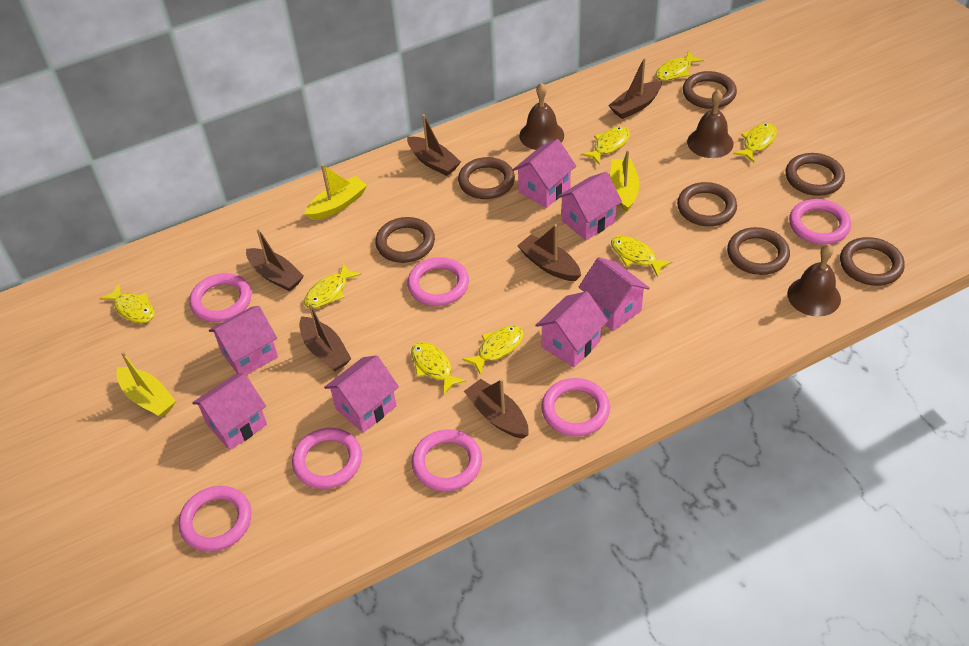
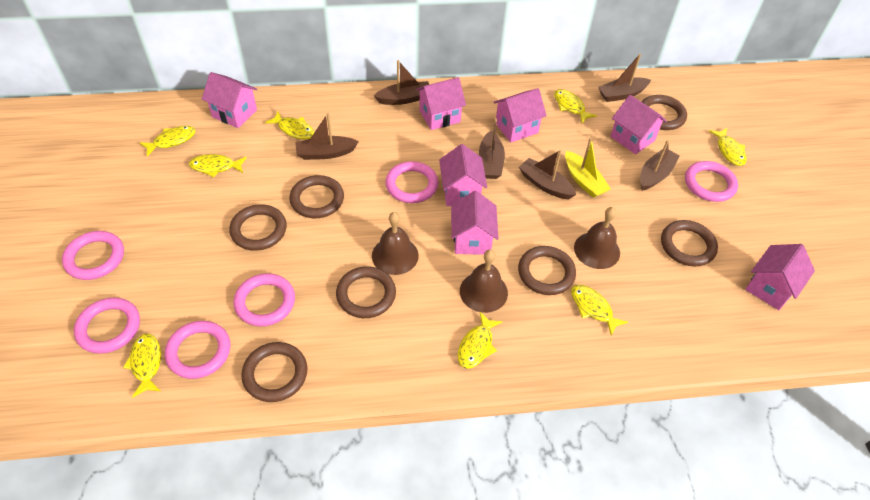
pink ring: [179,486,251,552] [189,273,251,322] [292,428,362,489] [407,257,469,306] [412,429,482,492] [541,378,610,436] [789,199,851,245] = 7 -> [62,231,124,280] [74,298,140,354] [165,321,230,379] [233,273,295,326] [385,161,438,203] [685,161,738,202] = 6
yellow boat: [116,351,176,417] [305,164,367,220] [610,150,639,212] = 3 -> [565,138,611,198] = 1

